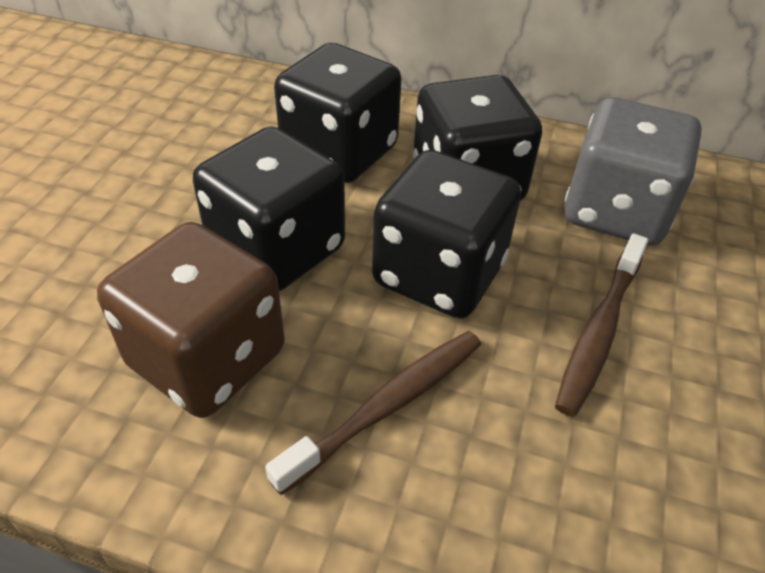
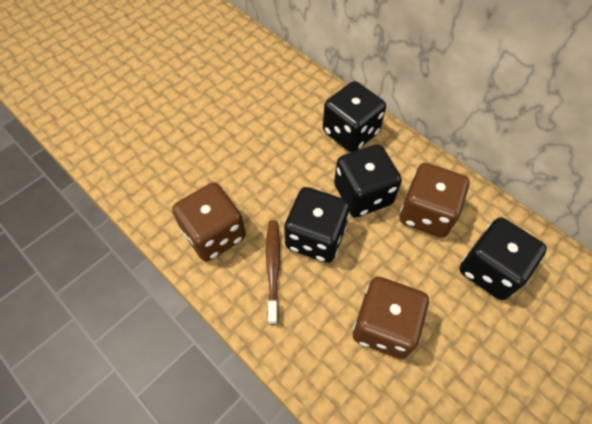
brown dice: [97,222,285,418] = 1 -> [172,182,246,262] [353,277,429,359] [400,163,469,238] = 3
brown toothbrush: [265,331,481,495] [555,233,648,417] = 2 -> [266,220,280,324] = 1
grey dice: [564,97,702,246] = 1 -> none = 0

